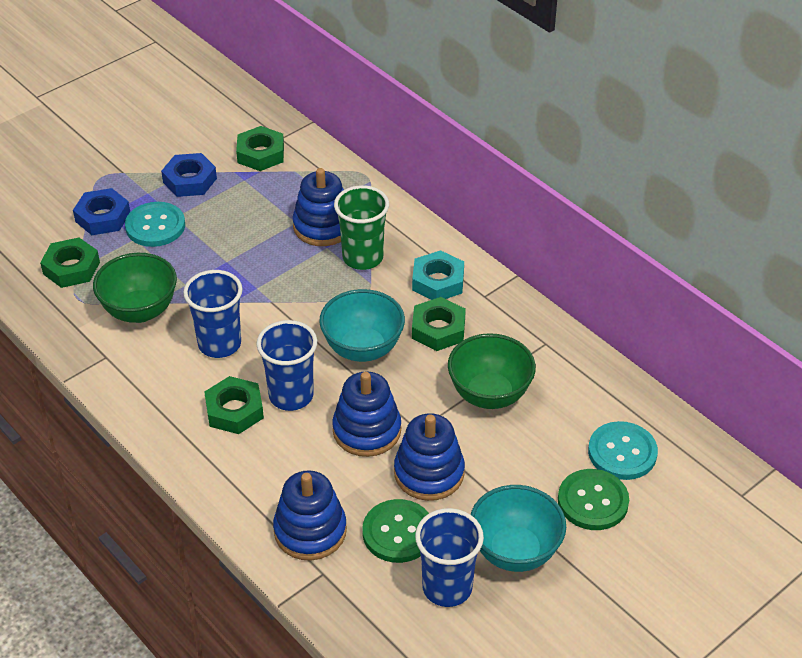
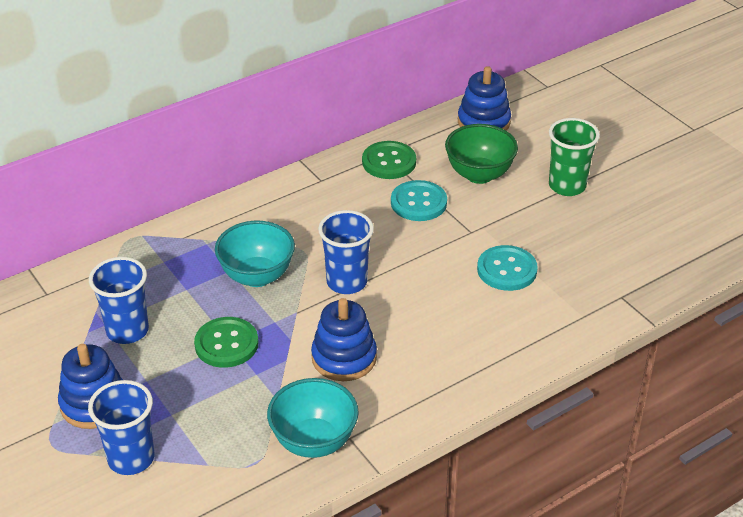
blue nut: [73,188,130,235] [161,153,217,197] = 2 -> none = 0
blue stacking toy: [273,470,347,560] [292,168,344,246] [332,372,401,457] [394,413,465,501] = 4 -> [58,344,123,429] [311,298,377,381] [458,66,511,131] = 3
green bowl: [93,253,177,323] [448,333,536,409] = 2 -> [445,124,518,184] = 1
green nut: [40,238,100,288] [204,376,264,434] [236,126,284,171] [412,297,466,351] = 4 -> none = 0
turquoise nut: [412,250,464,300] = 1 -> none = 0

